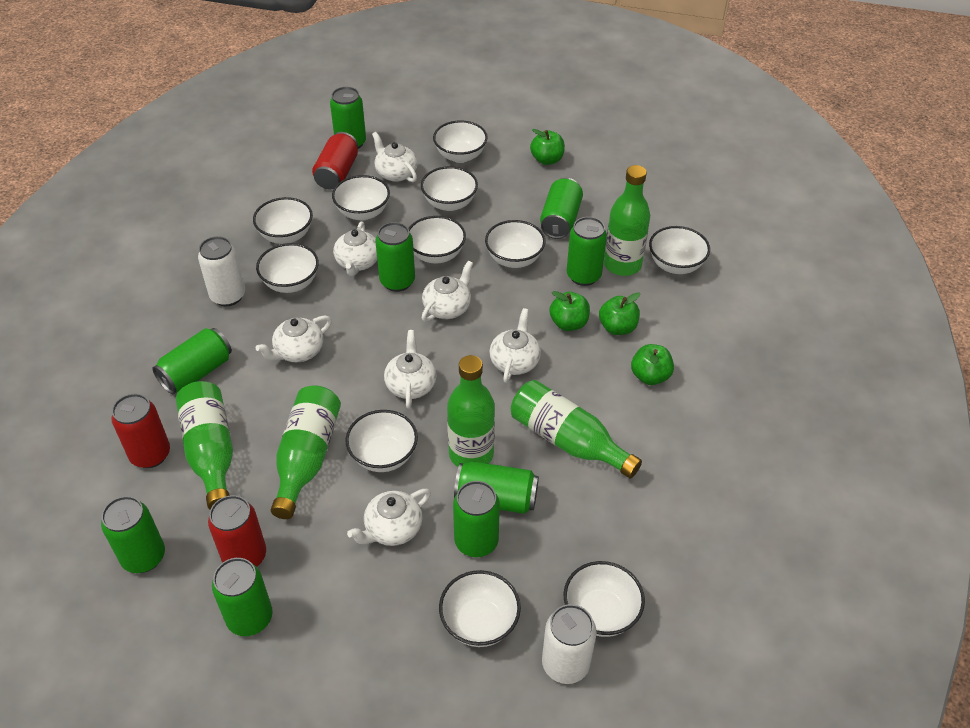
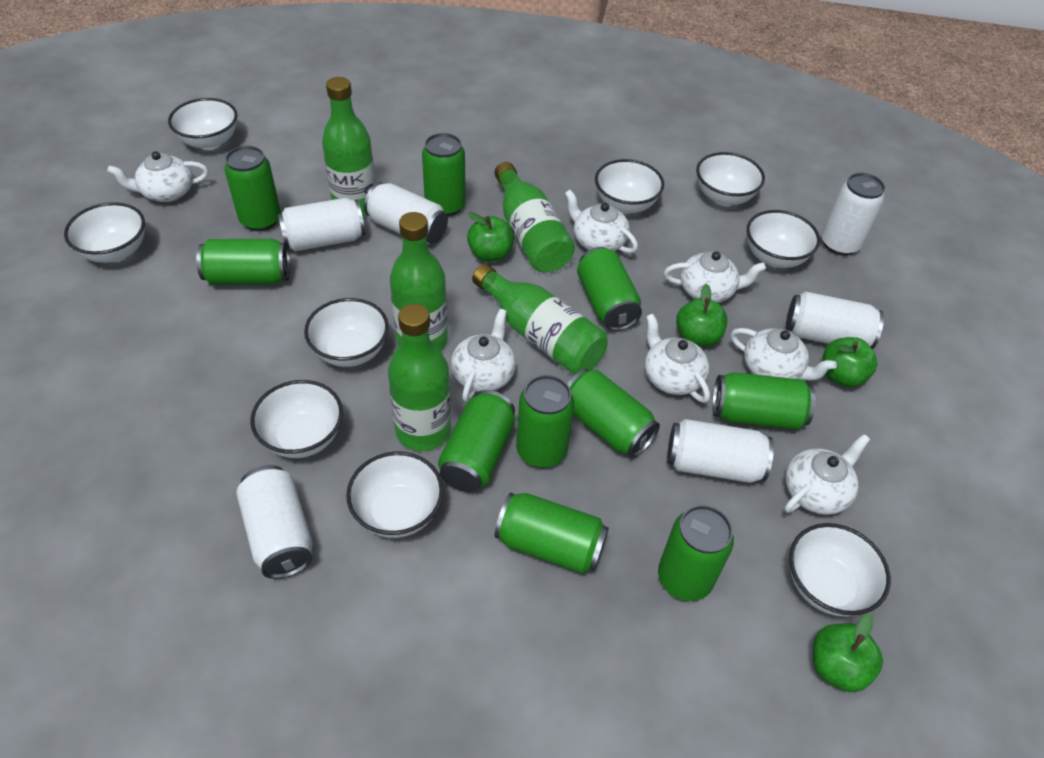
green can: [101,496,165,573] [152,328,232,394] [212,558,273,636] [330,87,366,149] [375,222,415,292] [453,481,500,557] [454,461,539,514] [540,178,583,239] [567,217,607,286] = 9 -> [196,239,290,285] [224,146,281,231] [422,133,466,216] [438,390,515,492] [495,493,609,574] [516,375,574,468] [567,369,660,458] [577,247,642,331] [658,505,734,601] [712,372,816,430] = 10
red can: [111,393,170,468] [208,495,266,567] [312,132,358,190] = 3 -> none = 0
white bowl: [253,197,313,244] [256,243,319,293] [332,175,390,220] [345,410,418,472] [408,216,466,264] [421,166,478,211] [433,120,488,163] [439,570,521,647] [485,220,545,268] [564,561,645,637] [649,226,710,274] = 11 -> [64,202,145,263] [168,98,237,150] [251,380,343,458] [304,298,389,367] [346,451,443,538] [595,159,664,214] [696,152,765,206] [747,210,820,268] [789,523,891,617] = 9
white can: [198,236,245,306] [542,604,597,684] = 2 -> [236,465,313,579] [278,198,365,251] [364,182,448,245] [667,419,774,483] [786,291,884,349] [821,173,885,256] = 6

